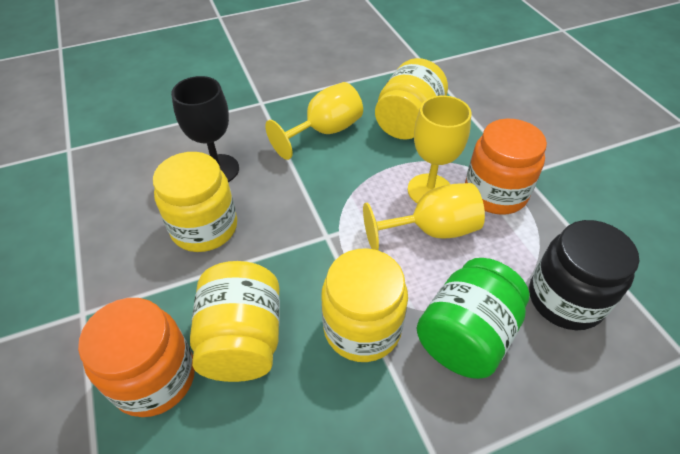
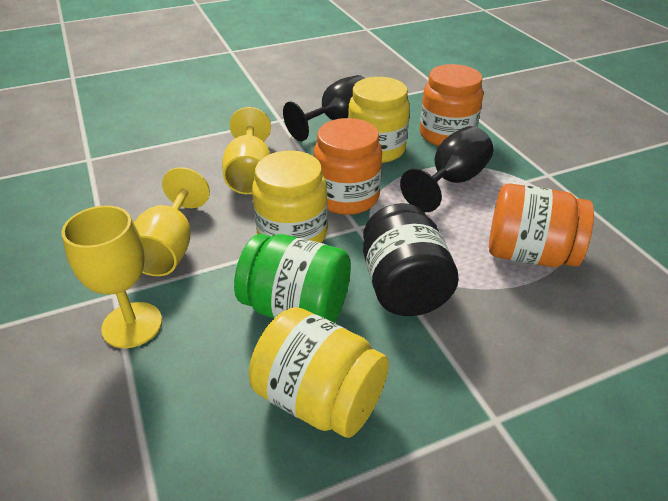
black goblet: [171,76,239,182] = 1 -> [283,75,365,141] [400,126,493,212] = 2
orange jar: [78,298,195,417] [465,119,547,215] = 2 -> [314,118,382,215] [420,64,483,146] [489,183,594,267] = 3
yellow jar: [153,152,237,252] [190,261,280,382] [321,248,408,362] [375,58,448,140] = 4 -> [249,307,389,438] [252,150,328,243] [348,77,410,163] = 3

